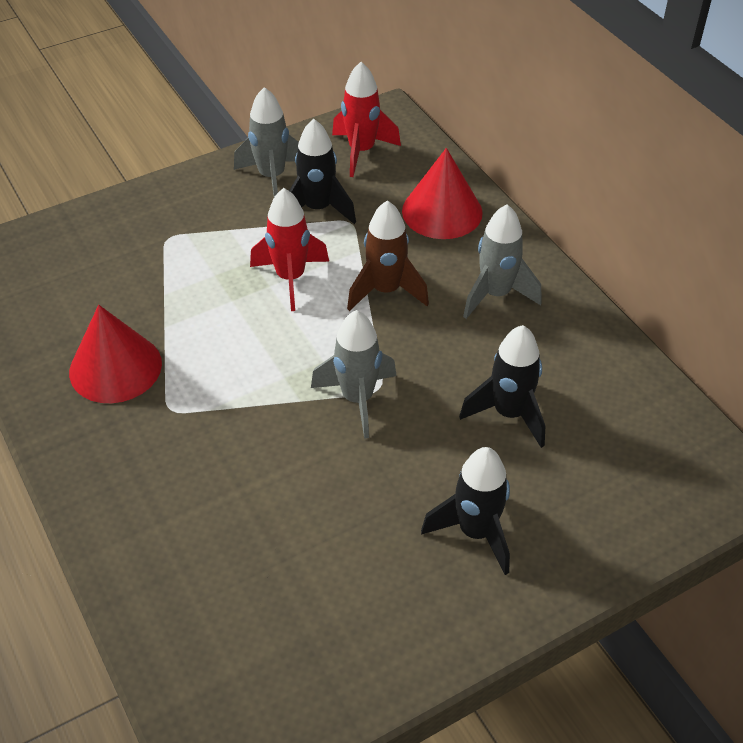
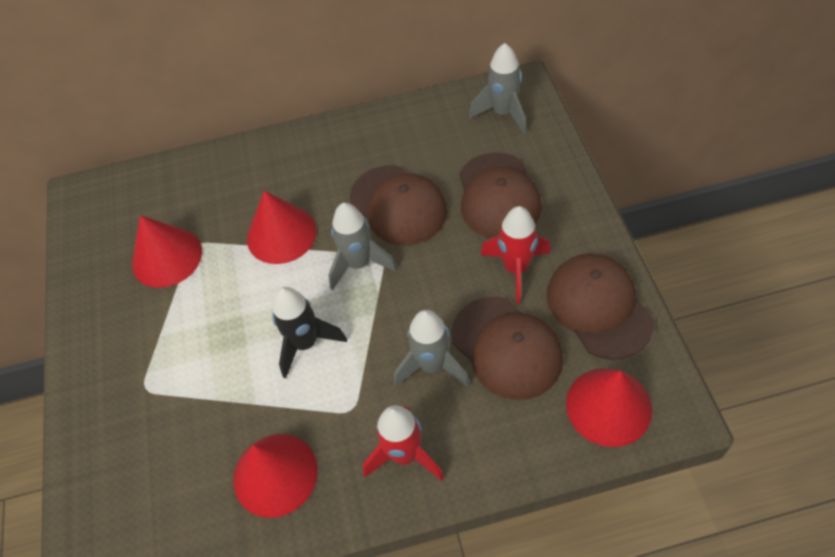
black rocket: [289,119,356,224] [421,447,510,575] [459,325,545,448] = 3 -> [272,287,347,378] = 1
brown cap: none = 0 -> [350,165,447,246] [451,297,563,400] [459,152,542,238] [546,253,654,360] = 4
brown rocket: [347,200,429,311] = 1 -> none = 0
red cone: [69,305,162,403] [402,148,483,239] = 2 -> [132,215,202,288] [233,434,318,518] [247,191,317,264] [566,368,652,447] = 4

